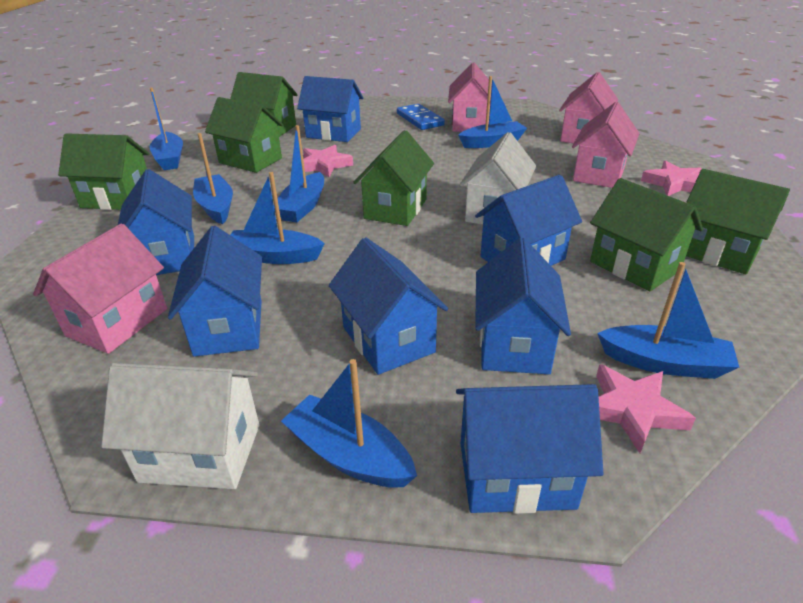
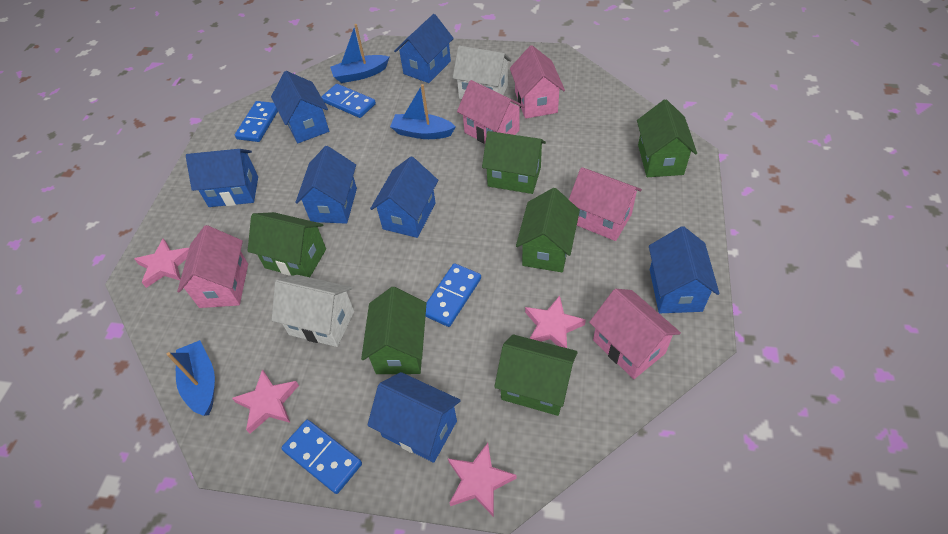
blue boat: [149,88,183,170] [193,133,233,224] [230,172,325,264] [274,125,324,222] [281,359,417,488] [458,76,527,148] [597,262,739,379] = 7 -> [167,340,215,416] [330,24,389,83] [390,84,456,139] = 3
blue domino: [397,104,445,130] = 1 -> [235,101,278,142] [281,420,362,494] [321,84,376,118] [425,263,481,327] = 4
pink house: [33,224,167,354] [448,63,492,132] [559,72,618,143] [572,102,639,188] = 4 -> [177,225,248,308] [457,80,525,144] [510,45,565,119] [569,167,642,241] [589,289,681,379] = 5
pink star: [303,145,353,177] [596,364,696,453] [641,161,702,196] = 3 -> [134,238,189,288] [232,369,299,434] [448,443,517,517] [525,295,586,348] = 4

